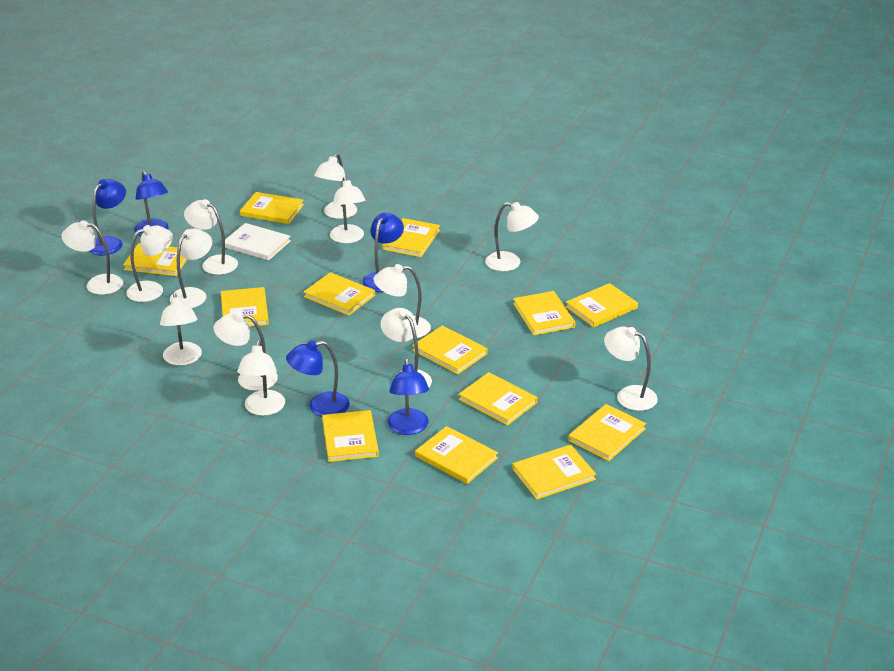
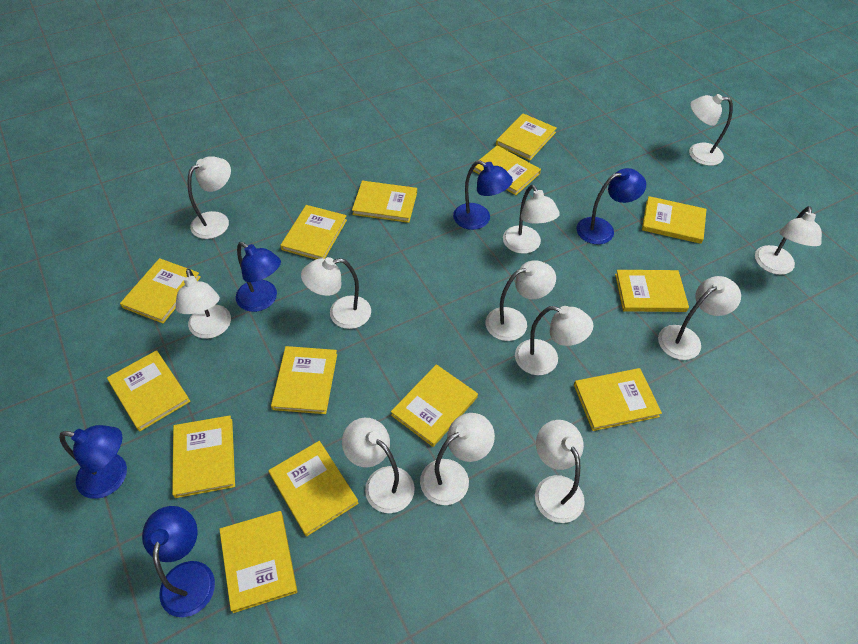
white book: [225,223,291,261] = 1 -> none = 0
white lamp: [61,220,123,295] [126,225,173,302] [160,293,202,366] [170,229,212,308] [184,199,238,275] [213,312,278,391] [237,340,285,416] [314,153,357,219] [330,177,366,243] [373,264,431,339] [381,308,432,387] [485,202,539,271] [604,327,658,411] = 13 -> [176,269,231,339] [187,156,231,239] [301,257,371,329] [342,418,415,513] [420,413,495,505] [486,260,556,341] [503,185,560,254] [515,306,593,375] [535,420,585,523] [658,276,741,360] [689,94,733,166] [755,206,822,275] = 12
yellow book: [123,243,187,276] [221,287,269,327] [240,192,304,224] [304,272,375,316] [322,410,379,462] [383,218,440,257] [412,325,488,375] [415,426,498,484] [459,372,538,426] [512,445,596,500] [513,291,575,336] [566,283,638,328] [568,404,646,461] = 13 -> [107,350,190,431] [120,258,201,324] [172,415,235,498] [219,511,297,613] [269,441,359,536] [271,346,337,414] [280,205,347,259] [352,181,417,223] [391,364,478,447] [473,145,541,195] [496,113,557,160] [574,368,662,431] [615,270,689,312] [642,196,706,244] = 14

